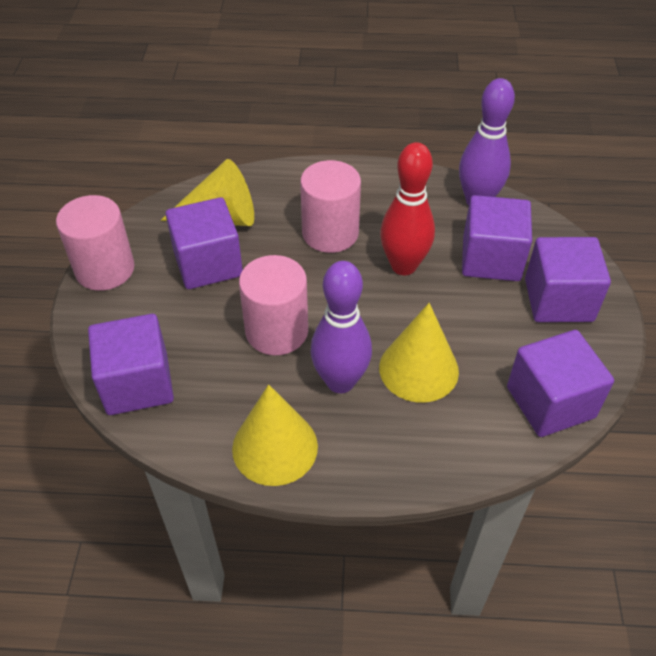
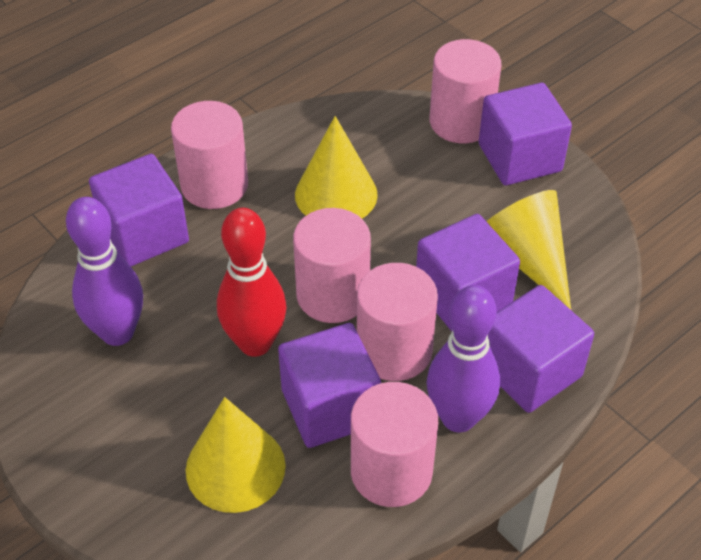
pink cylinder: [56,195,135,291] [239,255,308,355] [300,160,361,253] = 3 -> [171,101,248,209] [293,208,371,323] [351,382,438,507] [357,263,438,381] [430,39,502,143] = 5

